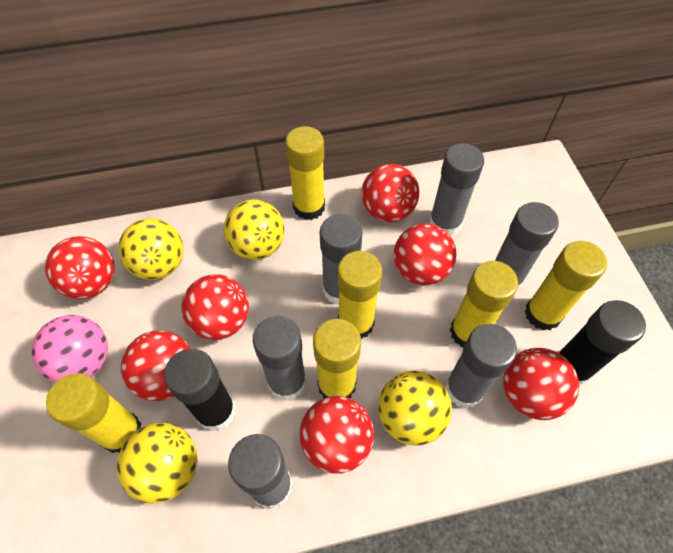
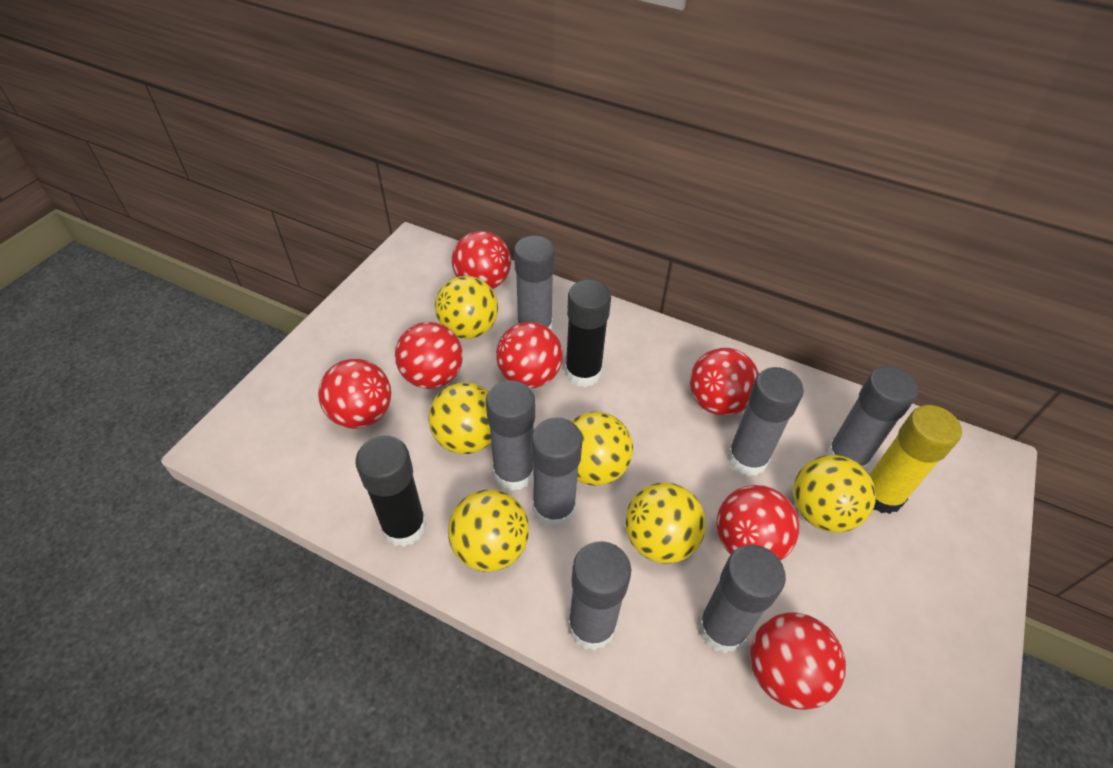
grey glue stick: [228,434,292,509] [253,316,307,401] [319,214,363,305] [429,143,484,236] [445,324,517,408] [495,202,559,291] = 6 -> [486,380,535,491] [514,236,555,330] [531,417,583,528] [568,541,631,650] [698,545,786,653] [727,367,804,476] [826,366,918,469] = 7
pink ball: [31,315,108,383] = 1 -> none = 0
yellow ball: [117,423,198,504] [118,218,184,280] [224,199,285,260] [378,371,452,446] = 4 -> [428,382,491,454] [435,276,498,339] [448,489,529,572] [571,412,633,486] [625,482,706,564] [793,455,876,533] = 6
yellow glue stick: [46,373,142,453] [285,126,325,220] [313,319,361,398] [338,251,382,339] [450,261,518,347] [525,241,607,330] = 6 -> [869,405,962,514] = 1

